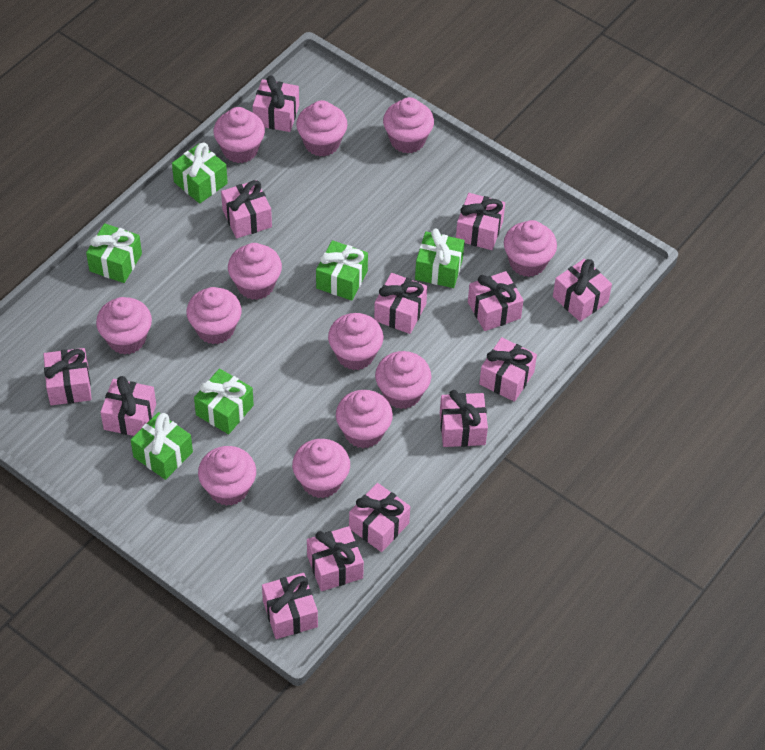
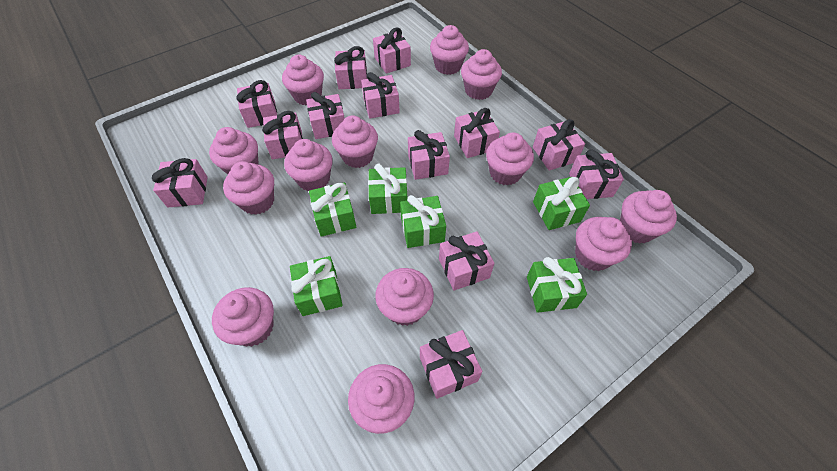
pink cupcake: [96,297,152,354] [186,287,242,344] [198,446,256,506] [214,107,265,163] [228,243,282,300] [292,439,350,498] [296,100,347,157] [328,313,384,370] [336,390,393,448] [375,351,431,409] [383,97,434,153] [504,220,557,277] = 12 -> [209,127,259,175] [212,287,274,346] [223,161,274,215] [282,55,324,105] [284,139,333,191] [332,115,378,168] [348,364,414,434] [375,268,434,326] [430,25,469,75] [461,49,502,100] [486,133,534,185] [575,217,632,271] [620,190,677,244] = 13

